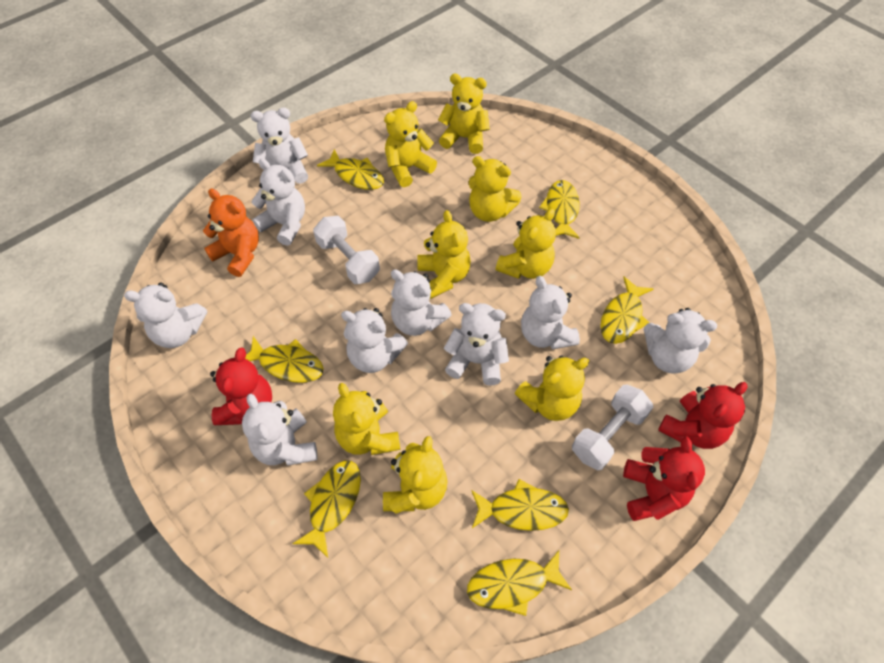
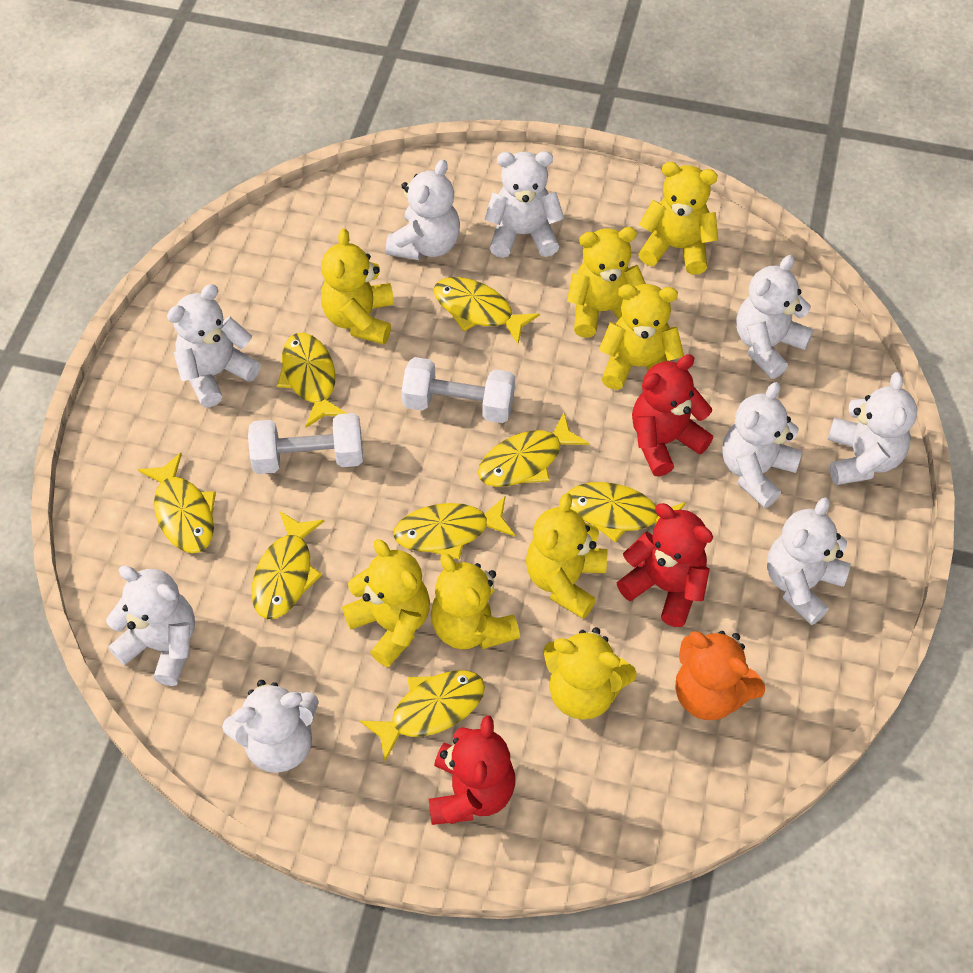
yellow fish: [245,336,324,383] [293,460,361,558] [317,149,384,190] [467,550,572,616] [471,479,569,531] [539,180,580,239] [601,277,653,344] = 7 -> [138,453,216,553] [252,511,324,619] [277,333,348,428] [360,670,485,762] [393,496,515,560] [433,277,540,344] [478,412,590,487] [568,482,686,542] = 8

